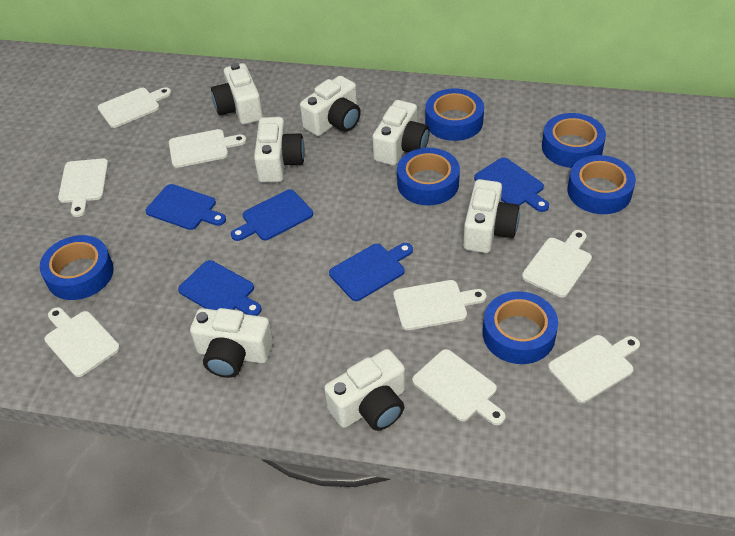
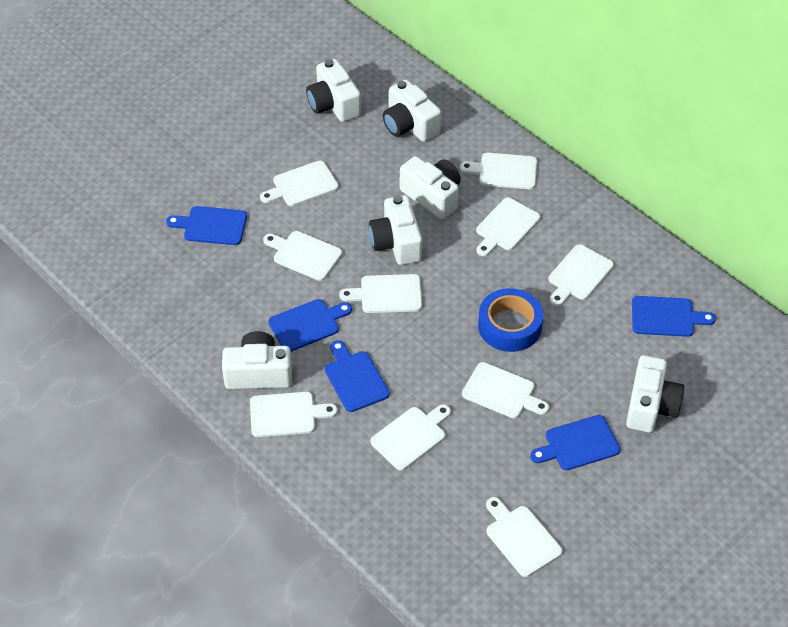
blue tape: [40,235,114,300] [397,148,460,205] [425,88,484,141] [483,291,558,364] [542,113,606,168] [568,155,636,214] = 6 -> [478,288,543,352] = 1
white camera: [190,308,273,378] [211,63,263,125] [254,117,305,183] [300,76,361,136] [324,349,405,431] [372,100,430,166] [463,179,520,253] = 7 -> [222,331,292,389] [306,59,361,122] [369,195,422,265] [383,79,441,142] [400,156,461,219] [626,355,684,433] = 6
white cutting board: [44,307,120,377] [58,158,109,217] [98,87,171,128] [169,129,246,168] [393,280,487,330] [412,349,506,425] [522,230,592,297] [548,335,640,403] = 8 -> [250,392,338,437] [260,161,339,206] [263,231,342,281] [339,274,422,313] [370,404,451,471] [460,153,537,189] [462,362,549,418] [476,197,540,256] [486,497,563,577] [549,244,614,306] = 10

